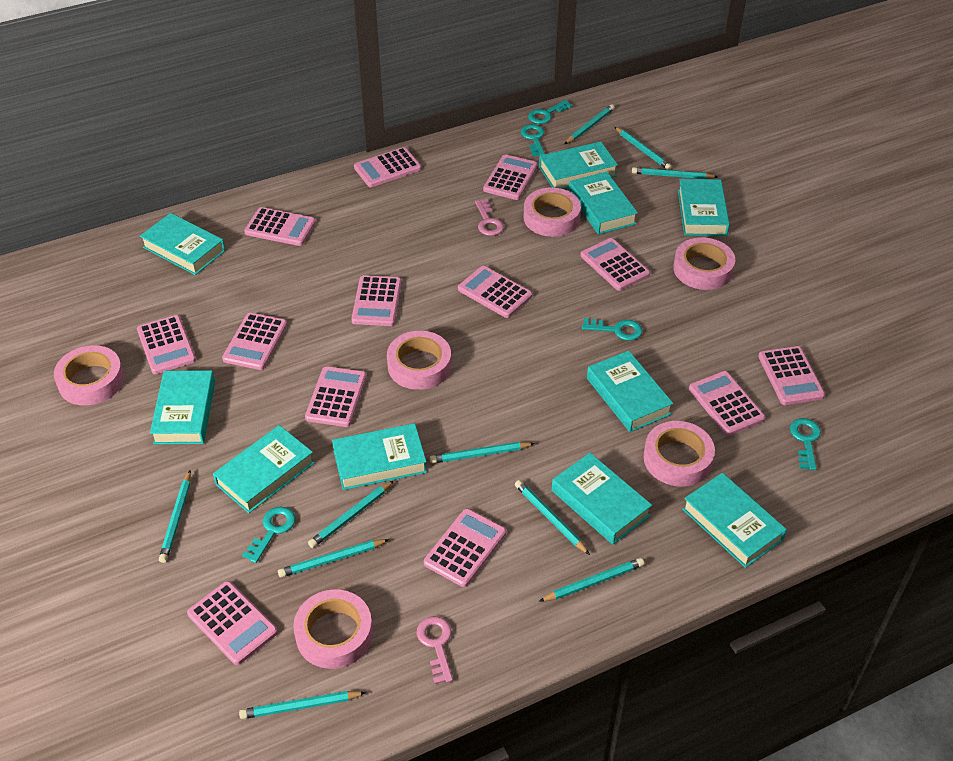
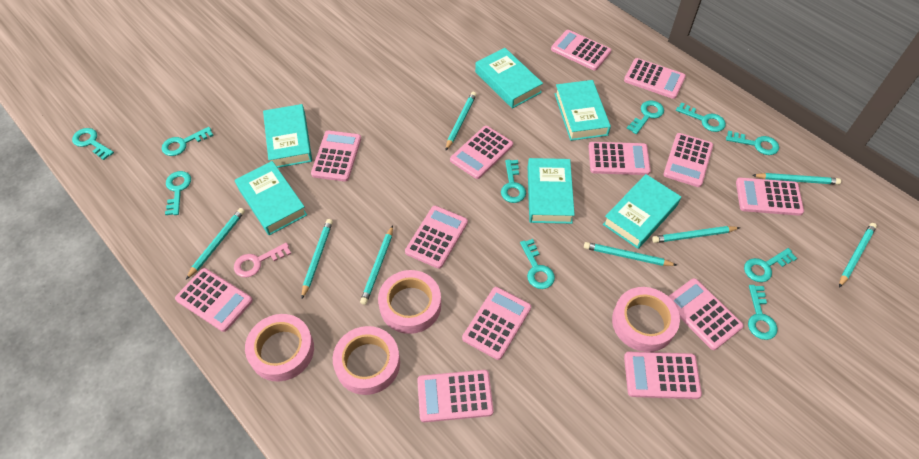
pink key: [416,616,453,684] [475,199,504,236] = 2 -> [234,243,291,278] = 1
pink tape: [54,345,124,405] [293,589,373,669] [387,331,451,390] [524,188,581,237] [643,421,715,486] [673,237,735,290] = 6 -> [245,314,314,382] [333,326,400,395] [378,270,441,334] [612,287,680,352] = 4
turquoise book: [140,213,225,275] [150,370,215,444] [213,425,314,513] [332,423,427,490] [539,142,618,189] [552,453,652,545] [569,172,638,234] [587,351,673,432] [678,179,730,236] [682,473,787,568] = 10 -> [235,161,307,235] [263,104,312,168] [475,48,543,109] [528,158,575,224] [555,80,611,141] [603,174,681,249] = 6
turquoise key: [242,507,295,563] [521,124,545,157] [528,100,573,124] [582,318,642,341] [790,418,821,470] = 5 -> [72,128,114,160] [162,127,214,156] [165,171,191,215] [501,159,526,203] [520,239,555,289] [627,100,664,134] [676,102,726,132] [726,131,779,155] [744,248,797,282] [748,285,778,340] = 10
turquoise pencil: [159,471,191,563] [239,691,366,719] [278,539,389,578] [308,481,394,548] [429,442,535,464] [515,480,590,555] [539,558,644,602] [565,104,615,144] [615,127,672,170] [632,167,717,179] = 10 -> [186,208,245,280] [301,219,333,298] [360,225,393,305] [446,92,476,150] [584,242,677,266] [652,226,740,243] [752,173,841,185] [839,223,877,287] = 8

